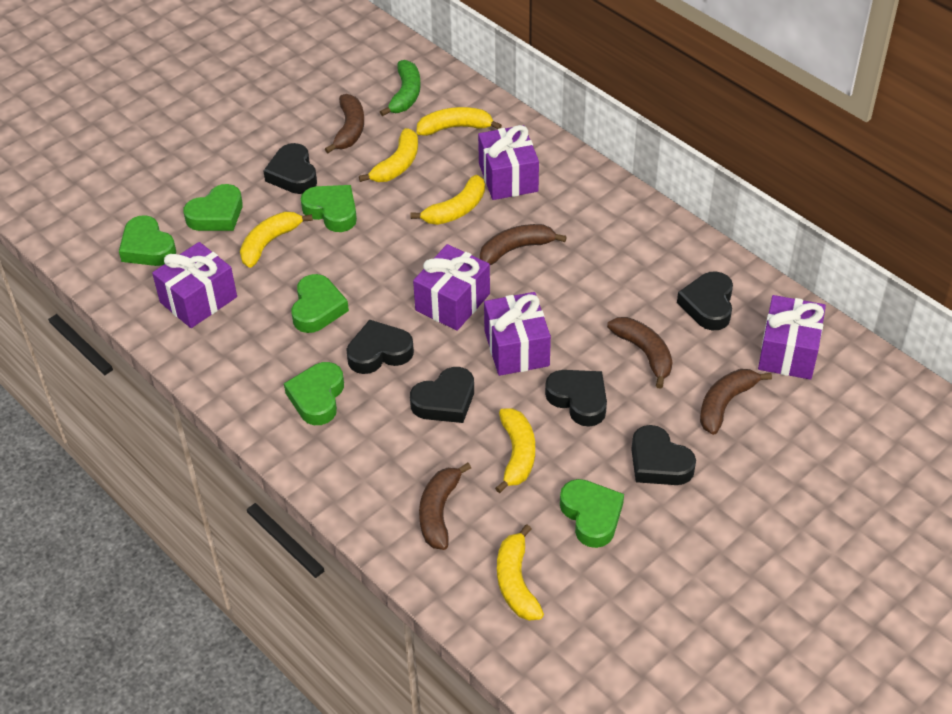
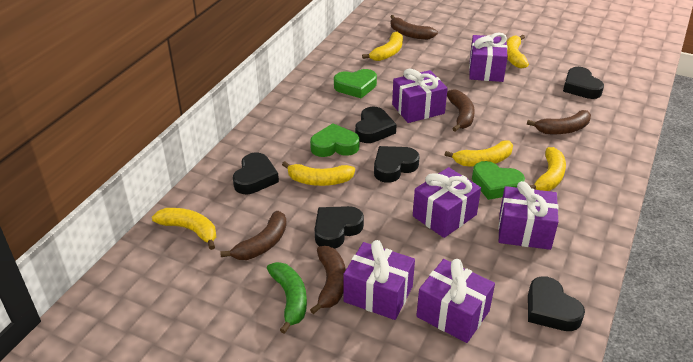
green heart: [119,215,176,266] [183,184,243,231] [284,362,344,425] [291,274,349,333] [301,185,357,232] [560,479,624,548] = 6 -> [310,123,360,157] [334,69,377,98] [472,161,525,200] = 3
purple gift: [152,242,237,328] [413,244,490,331] [478,125,539,200] [484,292,551,376] [758,295,826,380] = 5 -> [343,240,415,320] [392,68,448,123] [413,167,481,238] [416,259,495,343] [469,32,508,82] [498,181,559,250] = 6

